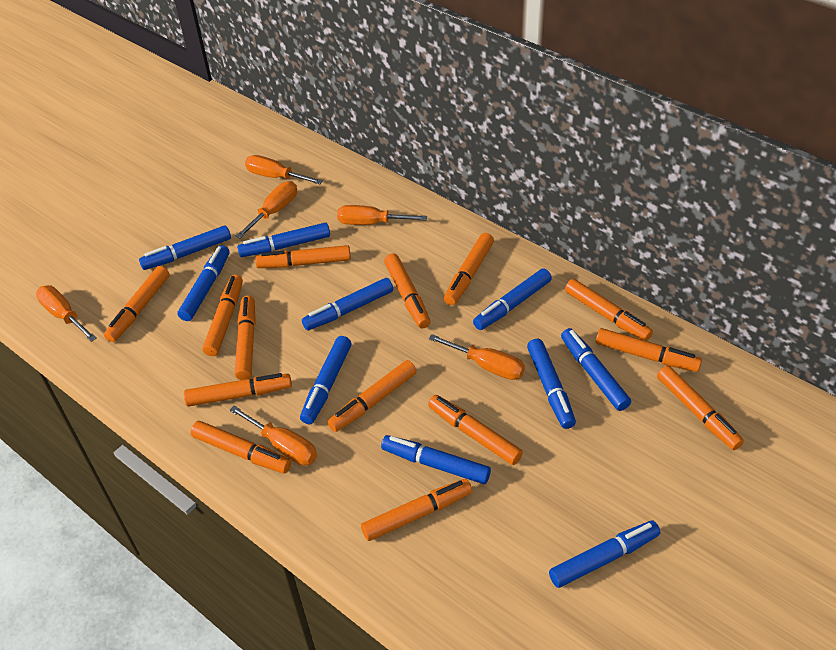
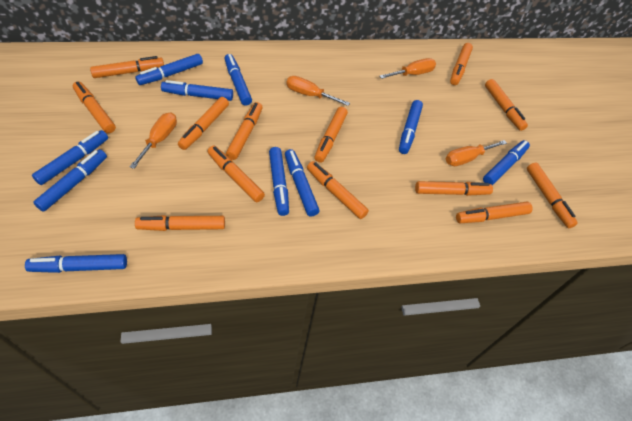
orange marker: [104,266,170,342] [184,373,292,406] [191,421,291,473] [202,275,243,356] [235,296,256,380] [255,245,351,268] [327,360,417,432] [361,479,472,541] [384,253,430,329] [428,395,523,465] [444,233,494,305] [565,279,653,341] [596,328,702,372] [657,366,744,450] = 14 -> [73,81,116,133] [90,56,164,78] [135,215,225,231] [178,97,229,150] [208,146,265,202] [226,102,263,160] [307,161,369,219] [314,107,348,163] [415,181,493,196] [450,43,473,85] [456,202,533,223] [485,79,528,131] [527,163,578,228] = 13
orange screwdriver: [36,285,97,342] [230,405,317,466] [236,181,297,239] [245,155,323,184] [337,205,427,225] [429,334,525,380] = 6 -> [130,112,177,169] [286,76,350,106] [380,58,436,79] [446,140,507,166] = 4

